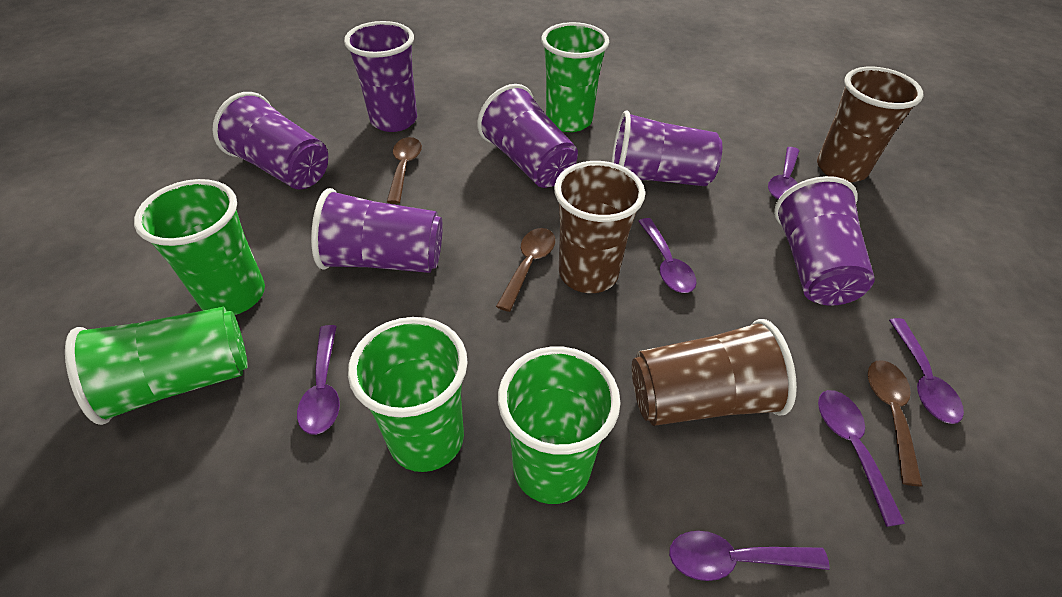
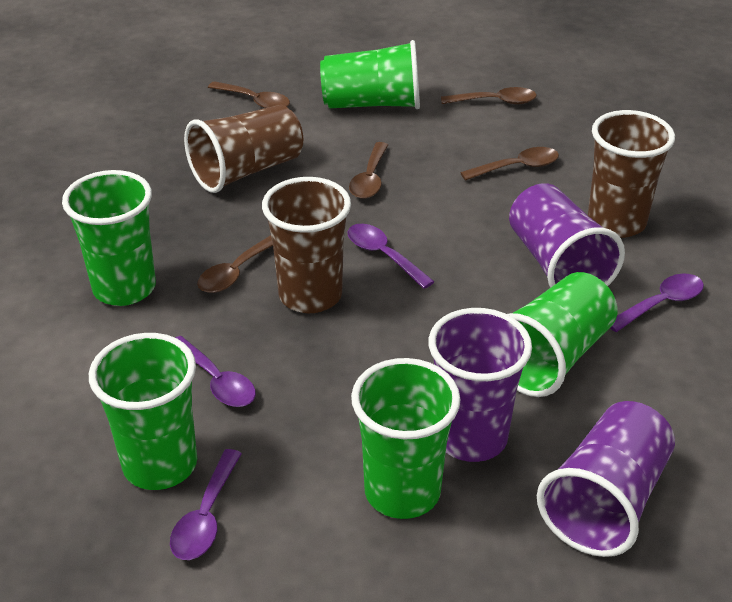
brown spoon: [387,137,422,204] [496,228,555,312] [868,360,923,486] = 3 -> [197,235,273,293] [208,81,290,108] [349,142,388,199] [441,87,537,105] [460,147,559,181] = 5
purple cup: [212,92,328,190] [311,188,443,273] [344,21,417,132] [477,84,578,188] [612,110,722,186] [774,176,875,306] = 6 -> [428,308,532,462] [509,183,625,288] [537,401,675,557] = 3
purple spoon: [297,325,340,435] [638,218,697,293] [669,531,830,581] [768,147,799,199] [818,390,905,527] [889,318,964,424] = 6 -> [170,449,242,560] [175,336,256,407] [347,224,435,289] [610,274,704,332] = 4

